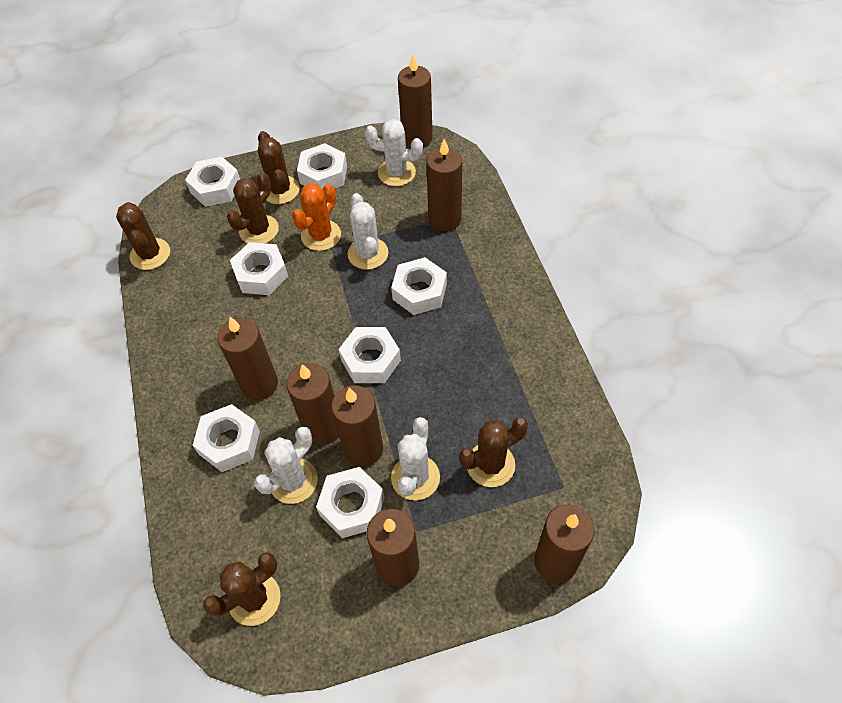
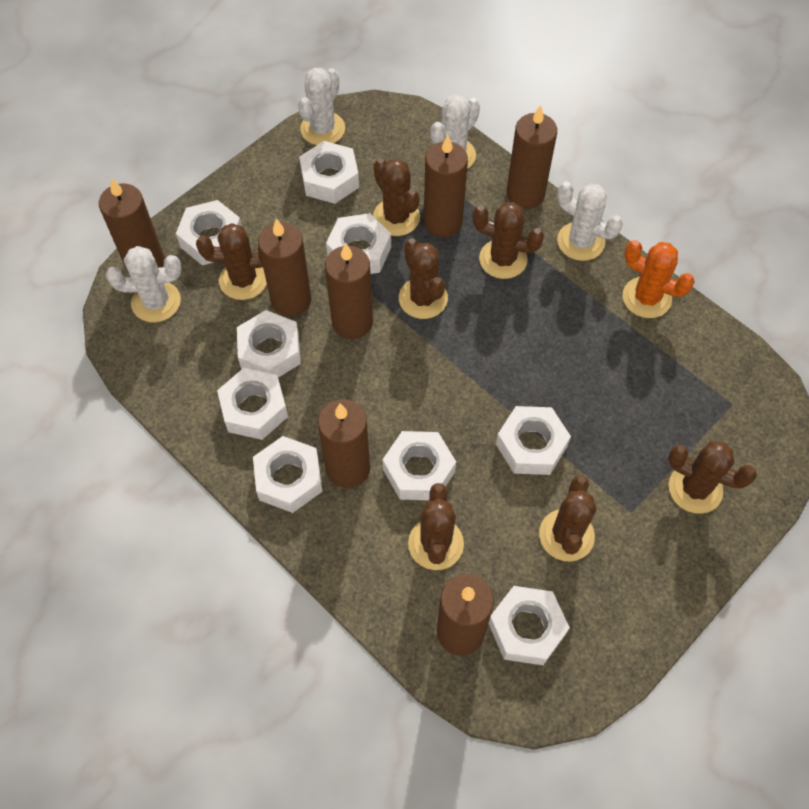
brown cactus: [116,202,170,270] [203,552,281,626] [227,172,279,243] [258,131,300,204] [459,418,528,487] = 5 -> [196,223,267,300] [373,158,420,236] [399,238,448,319] [408,483,464,570] [473,202,544,279] [539,475,597,562] [668,441,757,514] = 7
white nut: [185,157,240,207] [192,404,260,472] [230,242,288,295] [297,143,347,189] [316,467,385,538] [339,327,401,383] [391,257,447,315] = 7 -> [176,200,242,265] [217,368,288,440] [237,310,301,378] [253,436,323,513] [299,141,359,204] [326,213,391,274] [382,431,456,500] [488,586,570,665] [496,406,571,475] = 9

